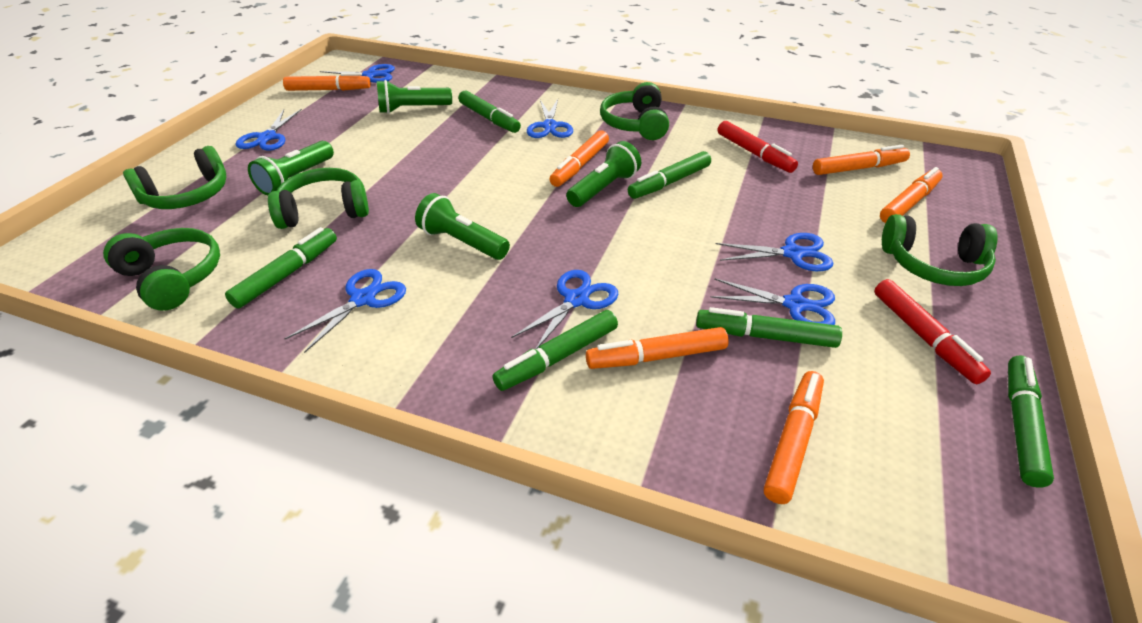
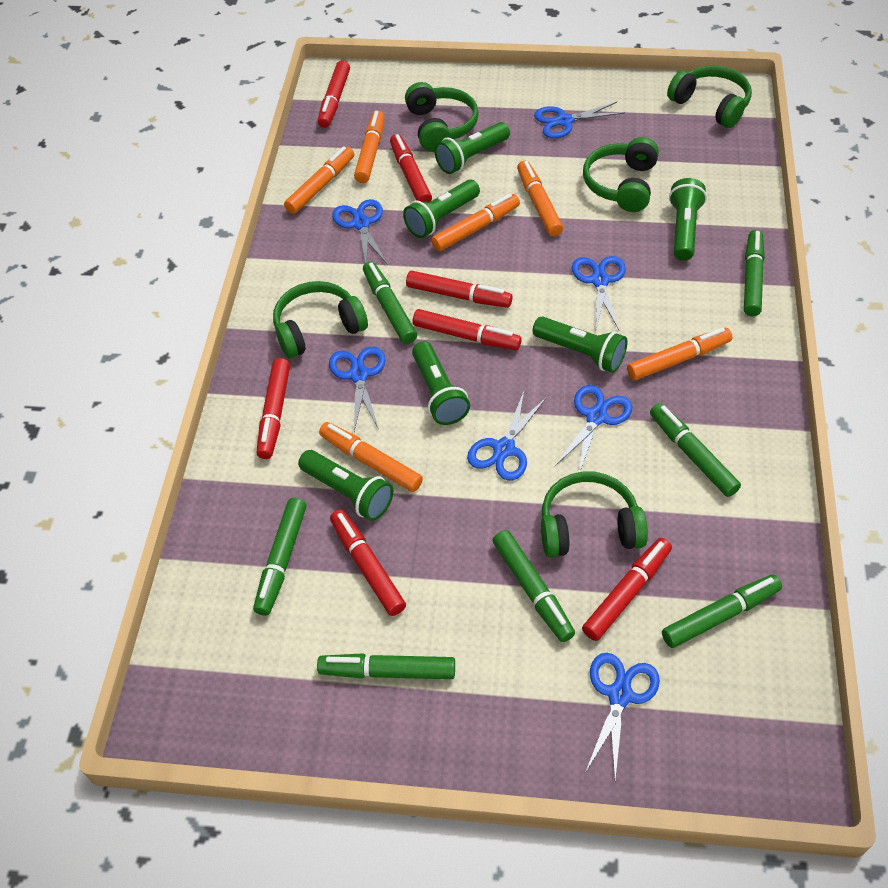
green flashlight: [248,141,334,195] [377,80,452,114] [415,193,510,260] [566,141,641,207] = 4 -> [298,450,393,521] [403,179,480,238] [412,341,470,425] [435,122,510,174] [532,316,628,373] [669,178,707,261] = 6
green marker: [225,227,337,309] [458,90,521,133] [492,310,618,391] [628,151,711,199] [696,307,842,348] [1008,355,1054,488] = 6 -> [253,498,306,616] [317,653,455,679] [363,261,417,344] [493,530,575,642] [650,403,741,497] [662,575,782,648] [744,230,765,316] = 7
red marker: [718,121,798,173] [874,279,991,384] = 2 -> [257,358,290,459] [318,60,350,128] [330,509,406,616] [390,134,432,202] [406,271,513,308] [413,309,522,350] [582,538,672,641] = 7

